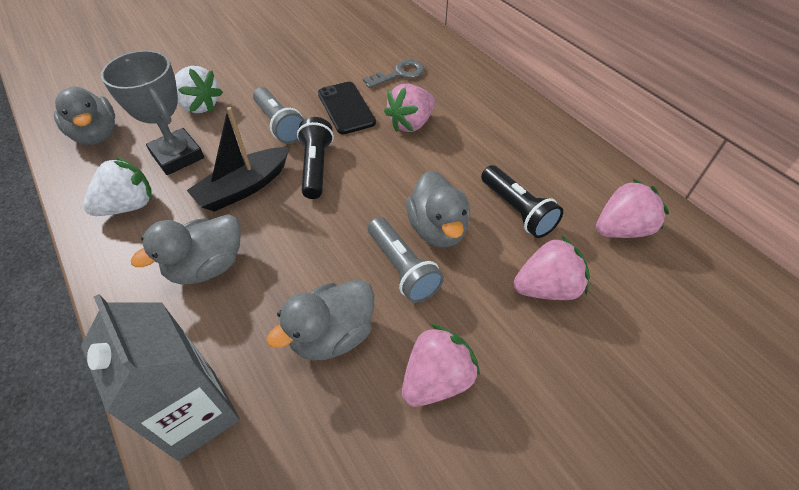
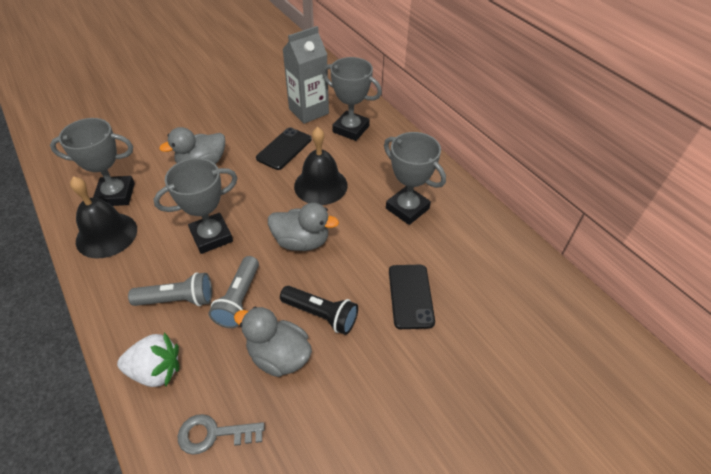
black bell: none = 0 -> [70,176,137,258] [294,127,348,205] = 2
black boat: [187,107,289,212] = 1 -> none = 0
black flashlight: [297,117,334,199] [481,165,563,238] = 2 -> [280,286,358,335] = 1
black phone: [318,82,376,134] = 1 -> [256,127,312,170] [389,265,435,329] = 2
grey duck: [54,86,115,145] [131,214,241,284] [267,280,374,361] [406,171,470,247] = 4 -> [159,127,225,164] [234,307,312,377] [268,203,339,251] = 3
grey trophy: [101,50,204,175] = 1 -> [50,118,135,206] [153,158,238,254] [322,57,382,141] [384,132,446,225] = 4
pink strawberry: [384,84,435,132] [402,324,480,407] [514,235,590,300] [596,179,669,238] = 4 -> none = 0
white strawberry: [83,157,152,216] [175,66,223,113] = 2 -> [117,332,179,387] = 1

